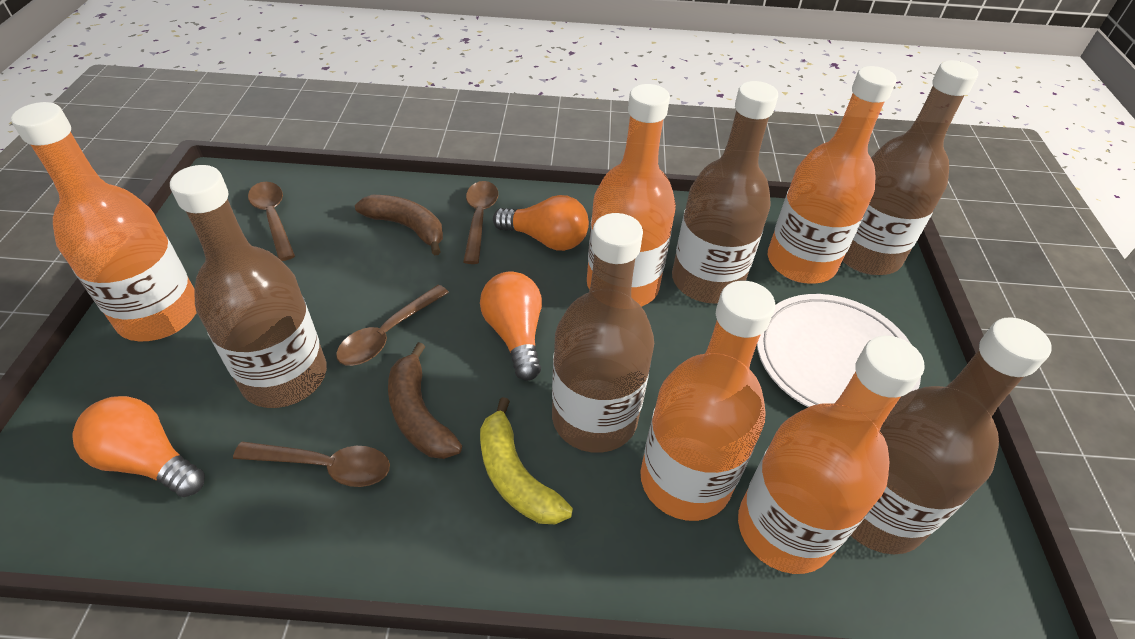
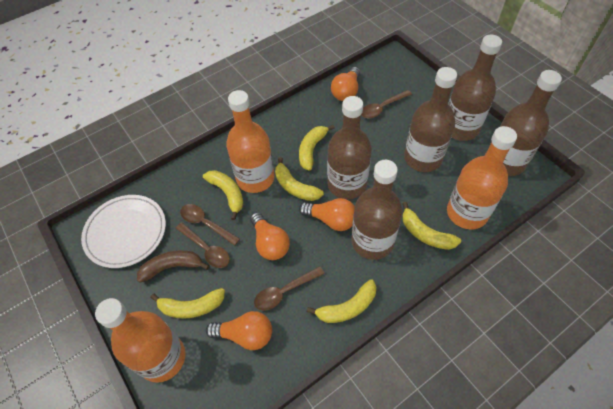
brown banana: [355,195,443,256] [388,342,462,459] = 2 -> [137,250,209,283] = 1
orange bottle: [11,102,197,341] [587,84,676,307] [640,281,775,521] [738,336,925,574] [768,66,897,284] = 5 -> [95,298,186,383] [226,90,275,193] [447,126,517,229] = 3
orange light bulb: [73,396,205,497] [480,271,542,381] [493,195,589,251] = 3 -> [206,311,272,350] [250,212,290,260] [299,198,355,231] [331,67,360,101] = 4
yellow banana: [480,397,573,524] = 1 -> [151,288,225,319] [203,170,243,220] [275,157,324,201] [299,125,335,171] [307,279,376,323] [402,202,461,250] = 6

